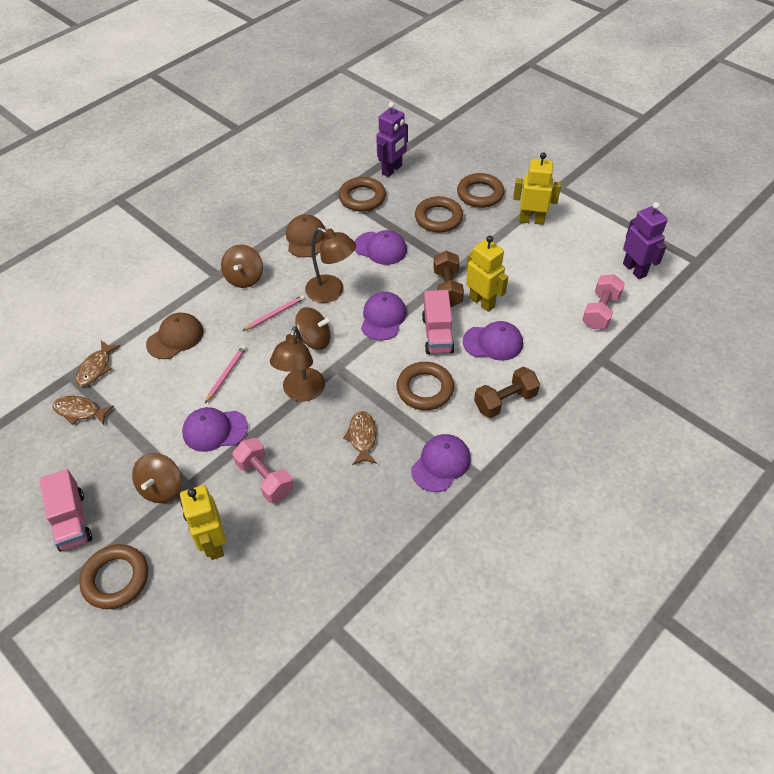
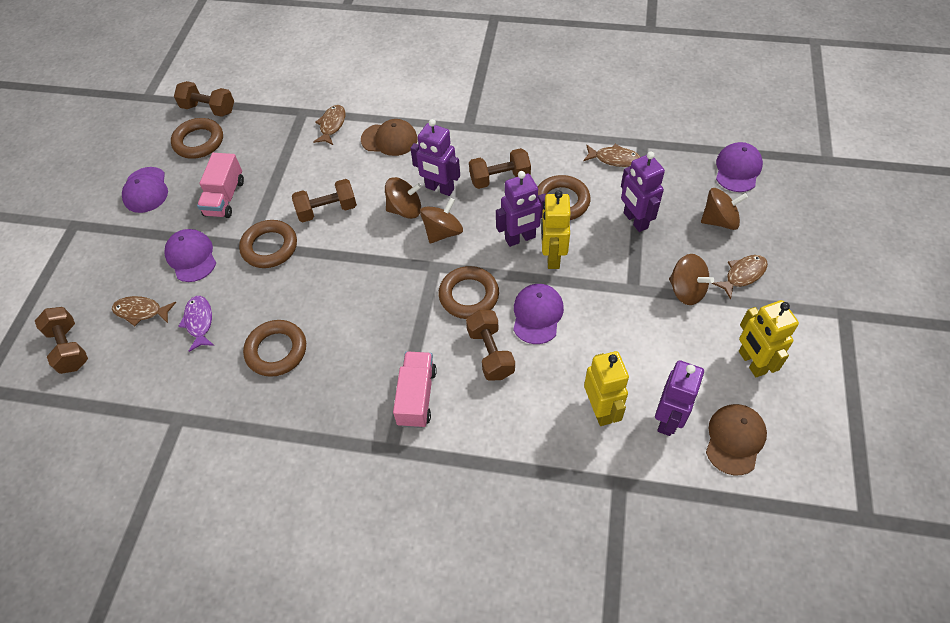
brown dumbbell: [433,251,464,307] [474,367,540,418] = 2 -> [35,307,88,374] [174,81,234,117] [292,179,357,222] [466,310,515,381] [469,148,531,189] = 5
brown fish: [52,396,114,425] [75,340,120,386] [343,411,377,465] = 3 -> [112,296,176,326] [313,105,346,145] [583,144,640,167] [712,255,768,300] = 4
brown lamp: [270,326,325,401] [305,227,356,303] = 2 -> none = 0
brown spinning top: [132,453,181,503] [221,245,263,288] [295,307,332,350] = 3 -> [385,177,422,219] [420,198,463,243] [669,254,714,305] [701,188,748,230] = 4
pink dumbbell: [232,438,294,503] [582,274,625,329] = 2 -> none = 0
pink pencil: [205,345,246,403] [242,295,305,331] = 2 -> none = 0
purple cap: [182,407,248,452] [355,230,407,265] [361,292,407,341] [411,434,471,492] [463,321,523,361] = 5 -> [122,167,168,213] [164,229,216,282] [513,284,564,344] [716,142,763,192] = 4
purple fish: none = 0 -> [178,296,214,352] = 1
purple robot: [376,102,408,177] [623,202,668,279] = 2 -> [410,119,460,196] [496,171,546,247] [621,152,665,232] [655,360,704,436] = 4

